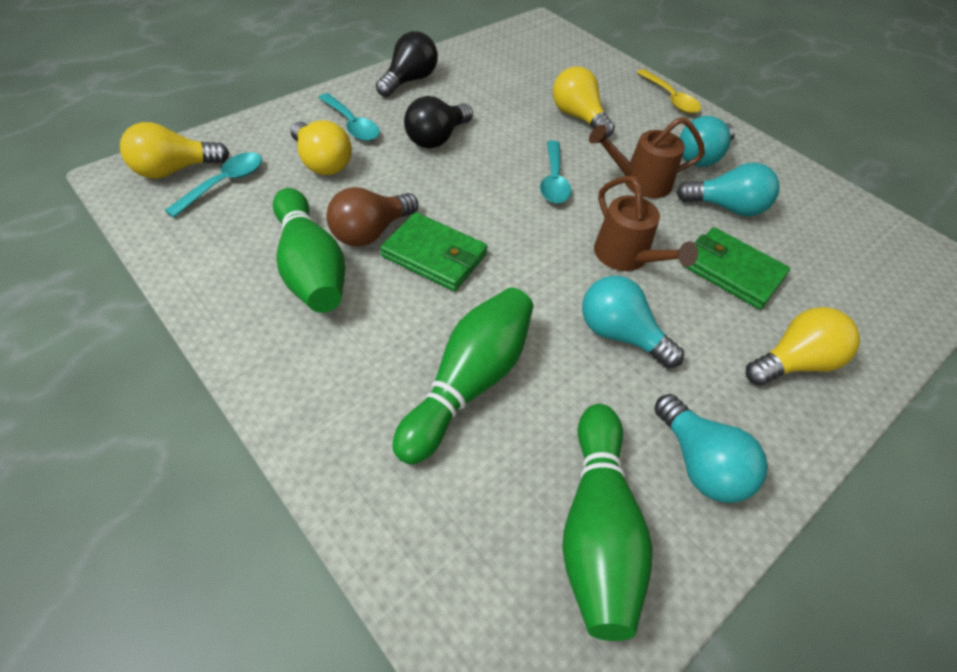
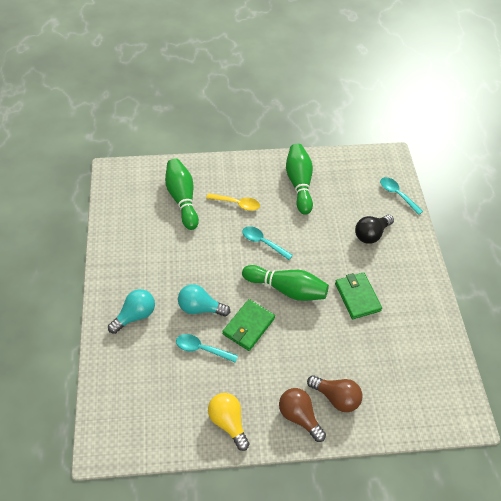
black light bulb: [376,31,438,97] [404,96,473,148] = 2 -> [355,215,394,244] = 1
brown light bulb: [326,187,418,247] = 1 -> [279,388,326,442] [307,375,362,412] = 2
brown watering can: [589,117,705,198] [594,176,698,271] = 2 -> none = 0
turquoise light bulb: [582,276,684,368] [654,394,768,503] [676,163,780,216] [680,116,736,167] = 4 -> [108,289,155,334] [178,284,230,317] = 2
yellow light bulb: [120,122,229,179] [291,120,352,175] [553,66,615,138] [746,307,860,386] = 4 -> [208,393,250,451] = 1

